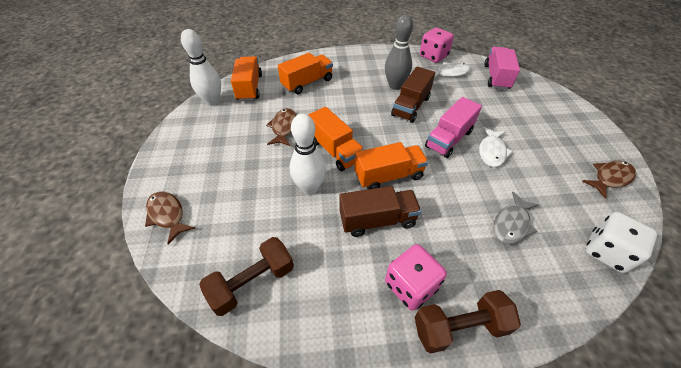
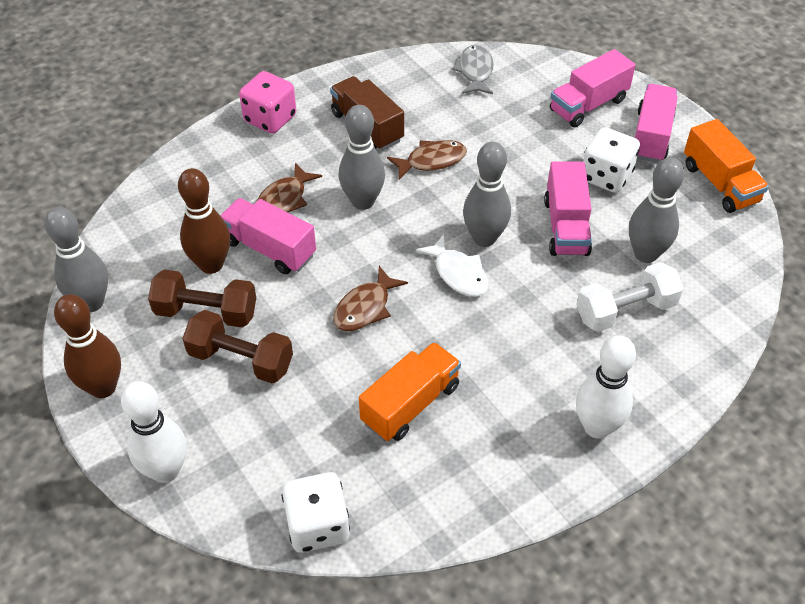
brown bowling pin: none = 0 -> [54,294,121,398] [178,168,230,274] = 2
brown truck: [339,186,421,237] [391,67,435,123] = 2 -> [330,76,404,150] = 1
grey bowling pin: [385,15,413,90] = 1 -> [45,207,108,312] [339,105,385,210] [463,142,511,247] [629,158,685,263] = 4
orange truck: [231,56,262,101] [278,53,333,94] [308,107,364,171] [355,142,428,189] = 4 -> [359,342,461,441] [684,119,769,213] = 2
pink dice: [385,244,447,311] [420,28,454,63] = 2 -> [239,71,296,134] = 1
pink truck: [425,97,482,158] [485,47,520,90] = 2 -> [220,198,316,274] [544,161,592,256] [550,49,636,127] [635,84,678,163] = 4
white dice: [585,212,657,273] = 1 -> [282,472,350,553] [583,127,640,193] = 2
white dumbbell: none = 0 -> [576,262,684,332] = 1
white fish: [425,62,471,78] [479,127,513,167] = 2 -> [416,234,489,297] = 1

